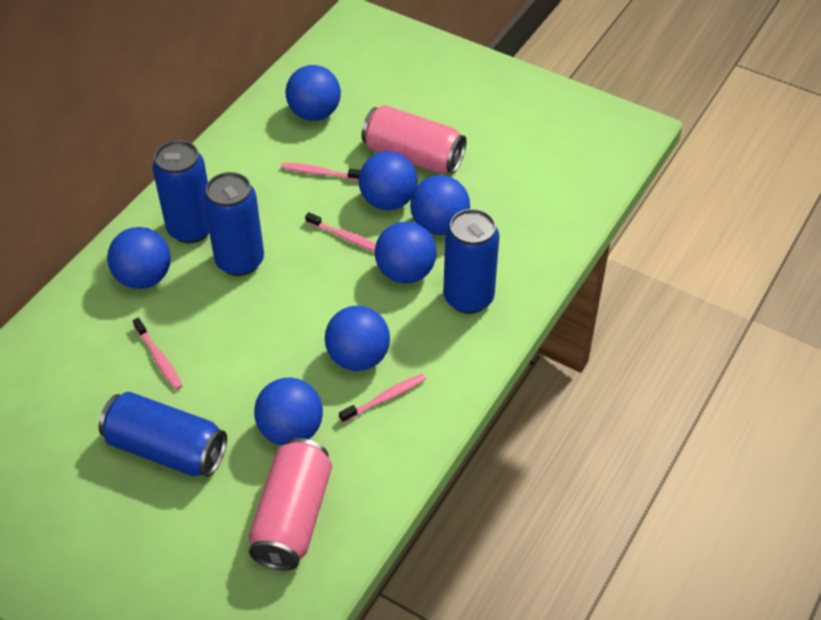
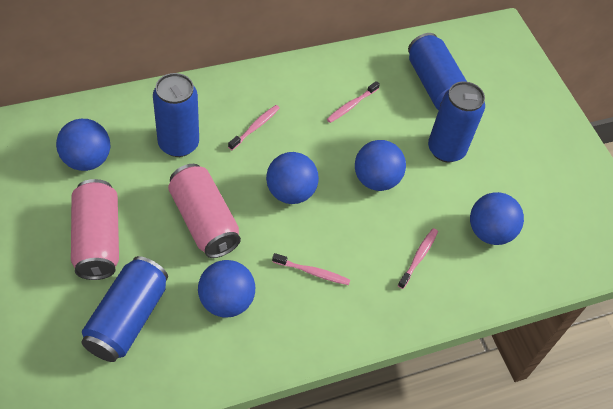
blue ball: [107,227,171,289] [254,378,323,445] [286,65,341,121] [325,306,390,371] [359,151,417,210] [375,222,437,284] [410,175,470,235] = 7 -> [56,119,110,171] [198,260,255,317] [266,152,319,204] [355,140,406,191] [470,192,524,245] = 5

